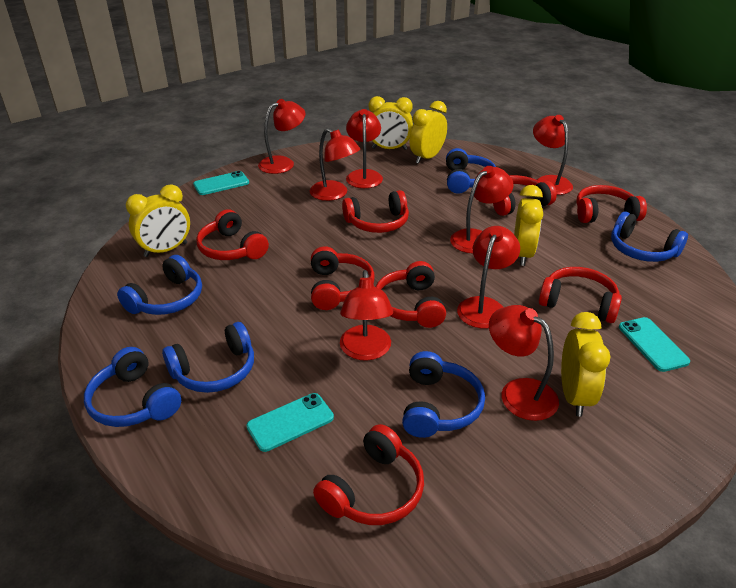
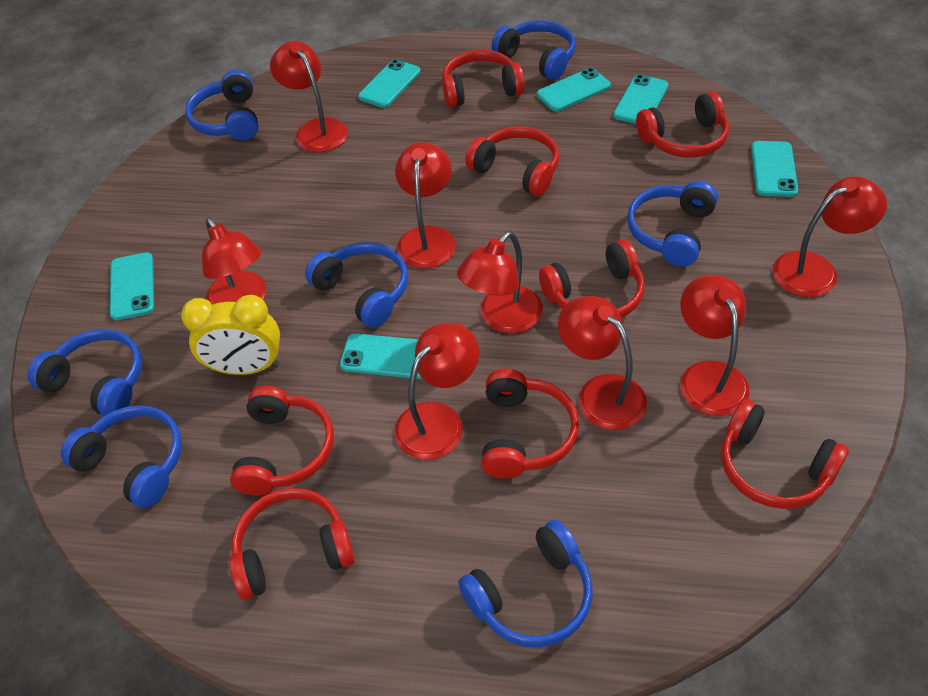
blue headphones: [84,347,181,427] [117,255,202,315] [162,322,254,393] [402,351,485,438] [446,148,496,194] [611,212,688,262] = 6 -> [27,329,142,416] [61,405,182,508] [185,70,258,140] [305,242,408,328] [458,520,592,648] [492,20,575,80] [627,181,718,267] = 7
turquoise phone: [193,171,249,195] [246,393,334,452] [619,317,690,372] = 3 -> [110,253,154,320] [340,333,422,379] [358,59,421,108] [537,68,611,112] [613,74,668,124] [751,141,798,197] = 6
yellow clock: [126,184,190,257] [368,96,413,150] [409,101,447,164] [514,185,543,266] [561,312,611,417] = 5 -> [181,295,280,375] = 1

